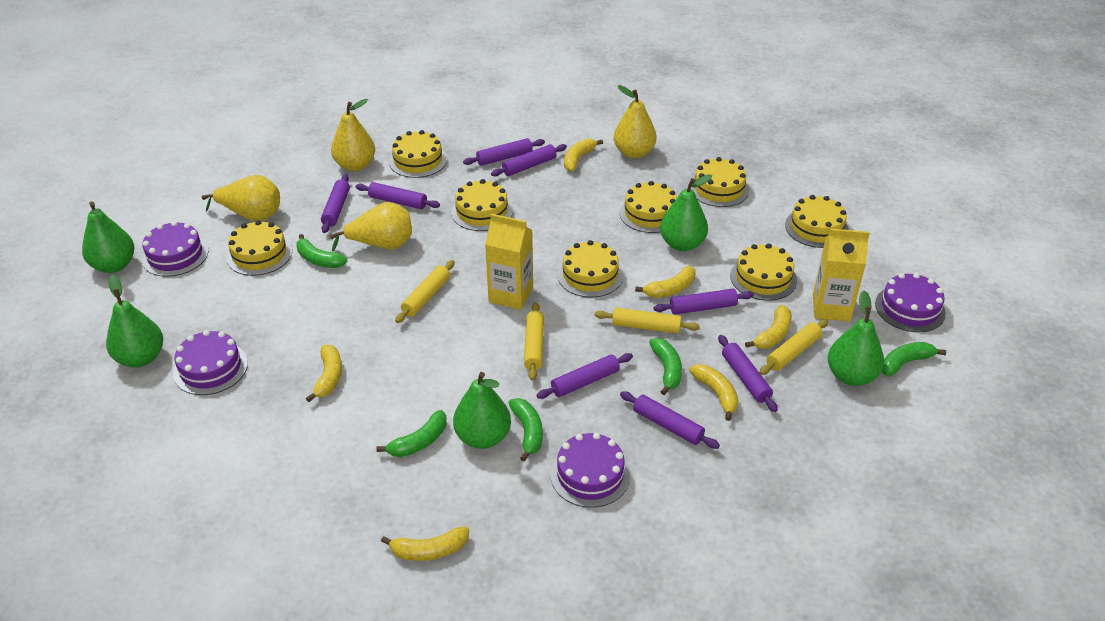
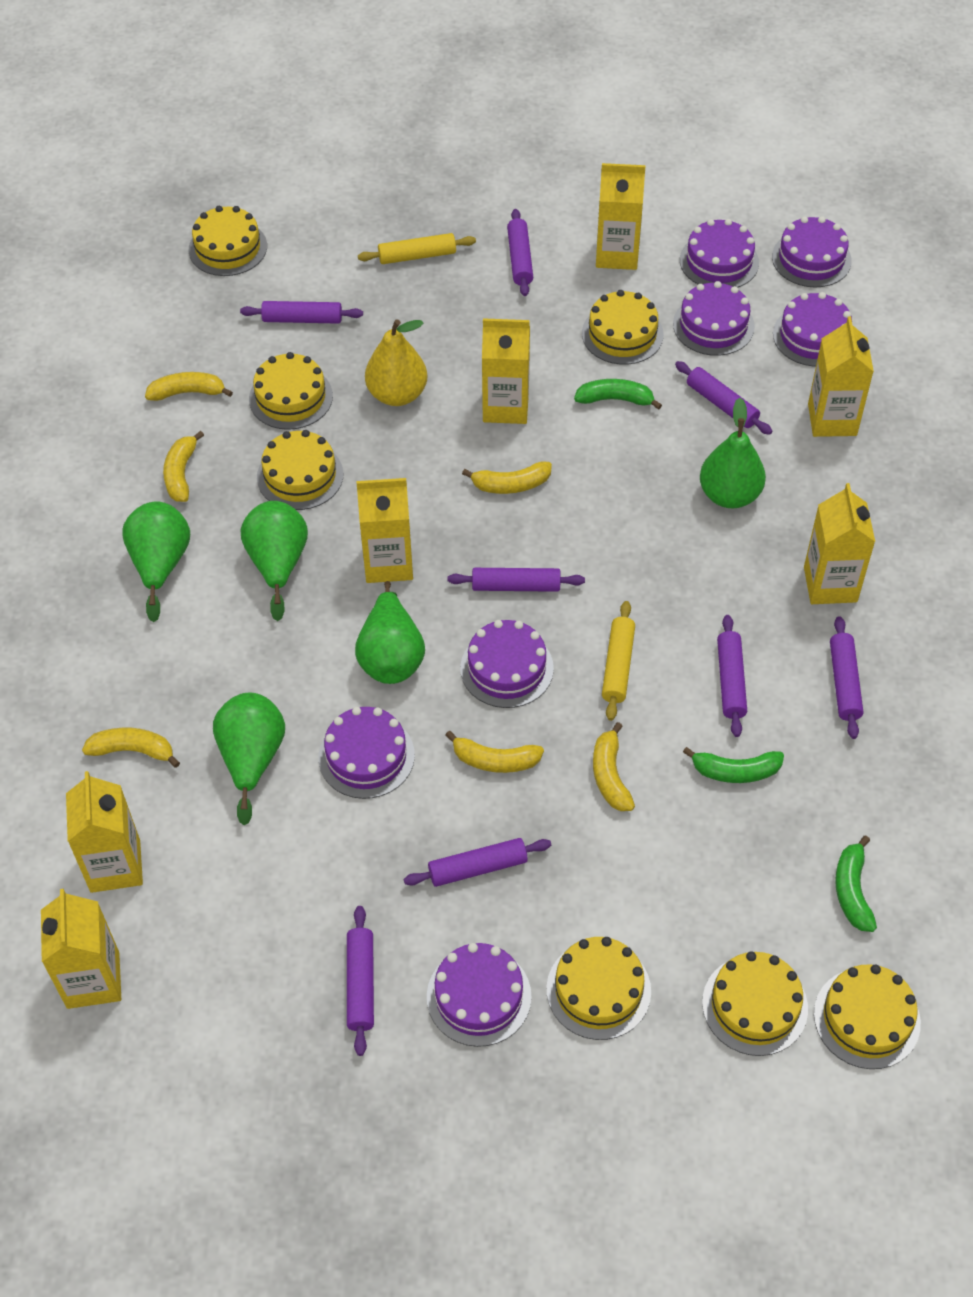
green banana: [296,234,348,268] [376,410,447,457] [509,398,543,461] [649,338,682,395] [882,342,946,377] = 5 -> [574,379,662,410] [683,747,784,783] [835,835,877,932] = 3
purple cake: [142,221,209,277] [173,330,248,395] [550,433,630,508] [875,273,946,332] = 4 -> [318,707,415,799] [427,943,532,1047] [460,620,554,708] [673,281,755,356] [680,219,759,288] [772,216,852,288] [773,292,852,367] = 7
yellow cake: [226,220,292,276] [389,130,447,178] [451,179,513,231] [557,240,623,298] [619,181,677,233] [691,157,749,207] [730,243,797,301] [785,195,849,248] = 8 -> [189,206,267,276] [249,352,333,430] [257,430,344,510] [547,937,651,1040] [582,290,664,365] [702,952,808,1056] [814,964,921,1069] = 7
yellow carton: [485,214,533,310] [813,229,870,322] = 2 -> [41,889,121,1009] [66,771,143,893] [356,478,413,583] [482,318,530,424] [596,163,645,270] [804,483,875,604] [808,316,874,437] = 7
yellow pear: [202,175,280,221] [330,202,412,252] [331,99,375,171] [614,85,657,159] = 4 -> [365,319,427,406] = 1
yellow rolling pin: [395,260,455,323] [524,302,544,381] [594,308,700,334] [759,319,828,375] = 4 -> [358,233,476,264] [602,601,635,721] = 2

